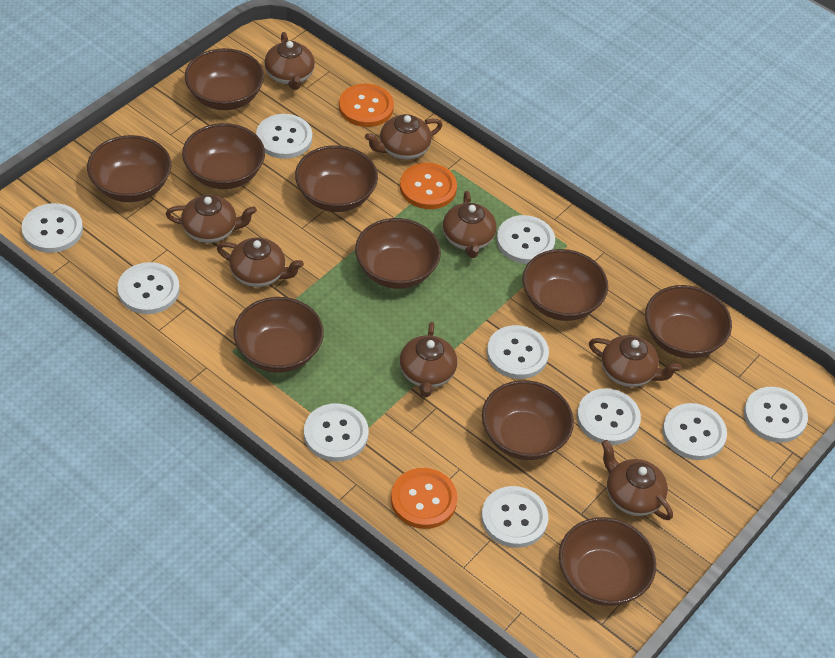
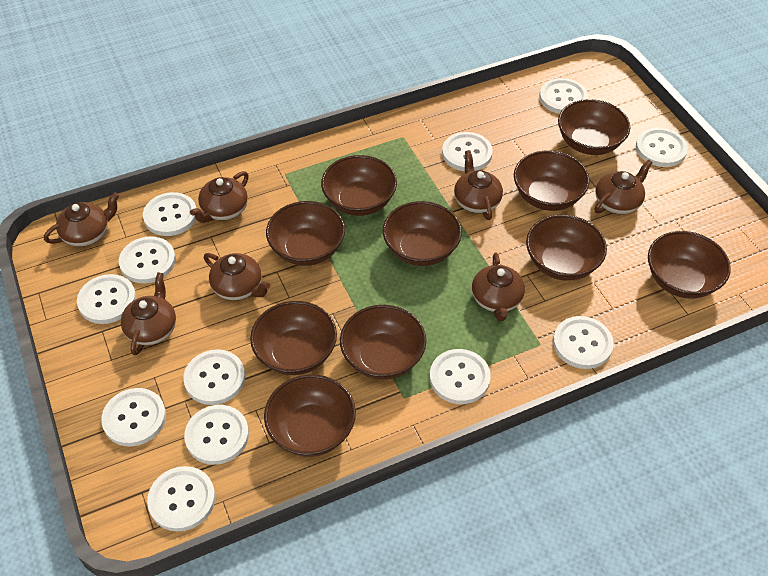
brown teapot: [166,195,257,243] [217,237,304,287] [264,32,315,90] [365,114,442,160] [400,322,457,397] [443,191,496,258] [589,335,682,387] [601,440,673,520] = 8 -> [44,192,119,247] [121,272,176,355] [190,171,249,223] [204,253,270,300] [454,150,503,220] [472,253,525,321] [595,159,653,214] = 7
orange button: [339,84,394,127] [391,468,458,529] [400,163,457,209] = 3 -> none = 0
white button: [21,203,83,253] [118,262,180,314] [256,114,312,159] [304,403,369,461] [481,486,548,548] [487,325,549,379] [496,215,555,264] [577,388,641,445] [663,403,727,460] [744,387,808,443] = 10 -> [77,274,136,324] [101,388,166,447] [119,236,176,283] [143,192,196,236] [147,466,215,532] [183,349,245,405] [184,405,249,465] [430,349,491,404] [442,132,493,171] [539,78,588,114] [553,316,614,369] [636,128,688,167] = 12

